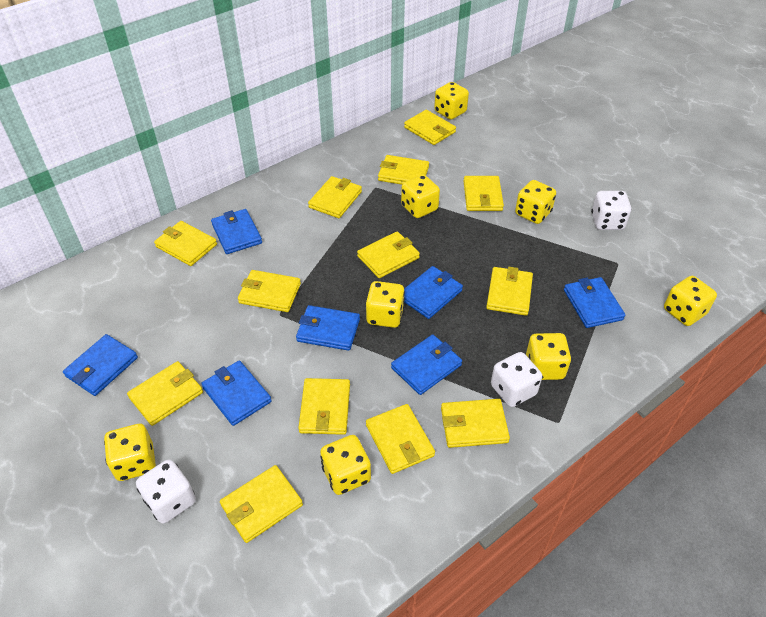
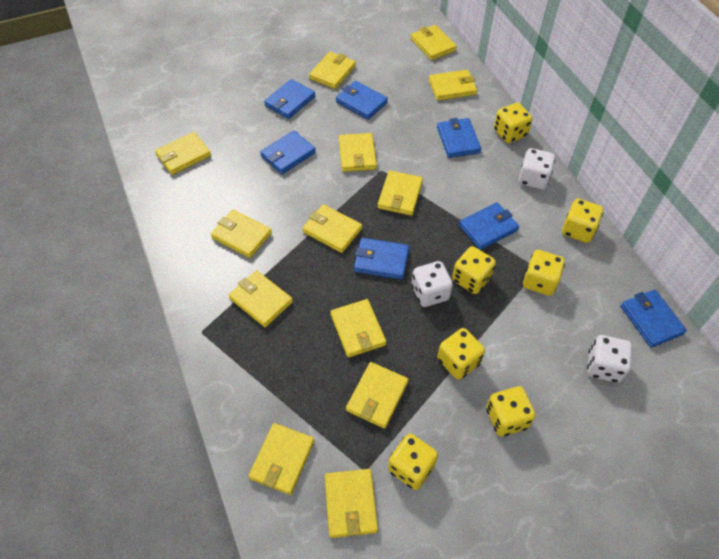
yellow dice: [104,424,156,481] [320,435,371,495] [366,281,405,328] [401,175,440,218] [434,82,469,120] [515,180,556,224] [526,333,571,380] [664,276,717,326] = 8 -> [388,434,438,490] [437,328,485,380] [452,246,496,294] [486,386,535,436] [494,103,532,143] [523,250,565,296] [562,198,603,243] = 7

